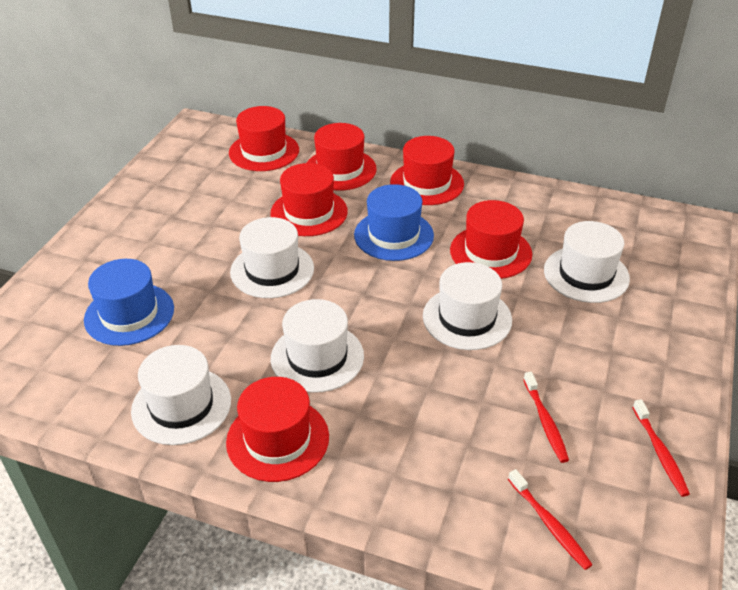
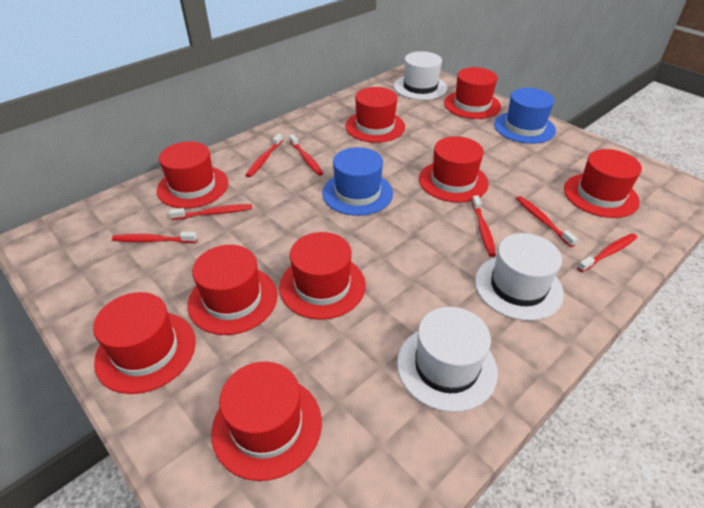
red hat: [226,377,329,482] [229,106,299,171] [270,163,348,236] [307,123,377,191] [390,136,464,205] [450,200,532,279] = 6 -> [93,292,196,394] [157,141,228,209] [188,245,277,335] [211,362,322,481] [279,232,366,320] [345,87,405,143] [419,136,489,203] [444,67,501,119] [564,149,642,218] = 9
red toothbrush: [508,469,592,570] [523,372,569,463] [632,399,690,497] = 3 -> [112,232,197,243] [169,204,252,220] [246,134,283,177] [289,134,323,176] [472,196,496,257] [516,196,578,247] [577,233,637,272] = 7
white hat: [131,345,231,445] [230,217,314,298] [271,299,364,393] [423,262,512,350] [544,221,630,303] = 5 -> [394,51,448,100] [397,307,498,412] [475,233,564,321] = 3

